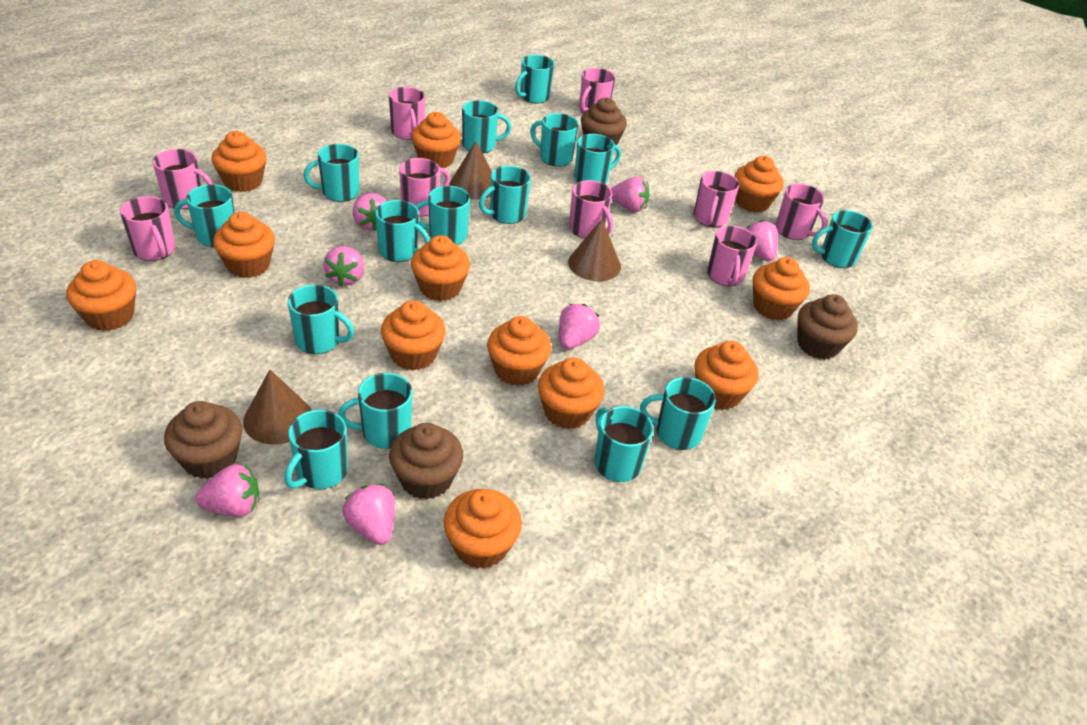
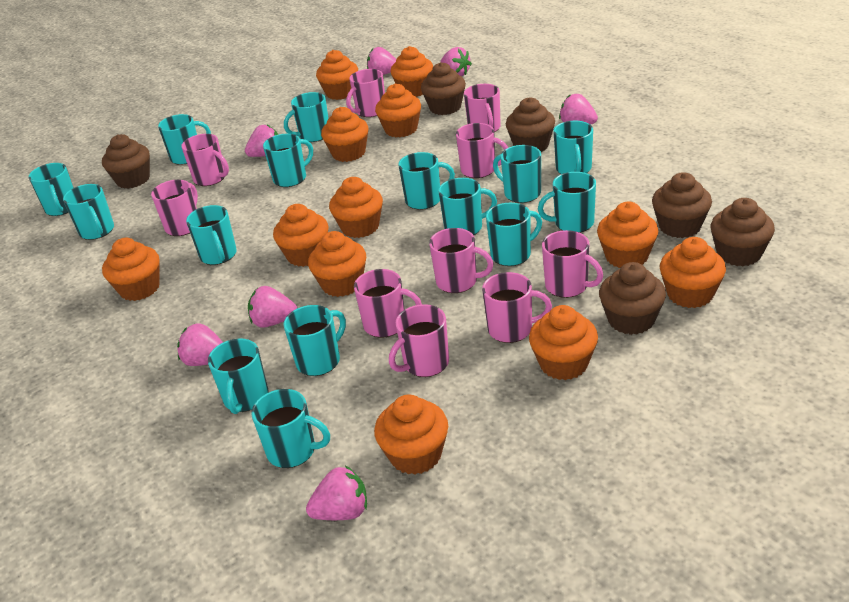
brown cone: [243,370,311,445] [449,141,492,200] [568,219,621,281] = 3 -> none = 0
brown cupcake: [164,401,242,479] [389,423,463,500] [581,98,627,145] [798,294,858,360] = 4 -> [102,134,150,189] [421,62,466,115] [506,97,555,152] [599,262,666,335] [652,172,712,238] [711,198,775,266] = 6
pink mug: [120,196,175,261] [153,149,213,209] [389,87,425,140] [399,158,450,216] [569,180,613,238] [579,68,615,113] [694,171,739,227] [707,226,757,286] [776,184,827,240] = 9 -> [151,180,198,236] [181,134,229,186] [346,69,385,117] [354,269,422,338] [389,304,449,377] [429,228,494,293] [456,123,508,178] [464,84,501,132] [482,272,552,343] [542,230,603,298] = 10

